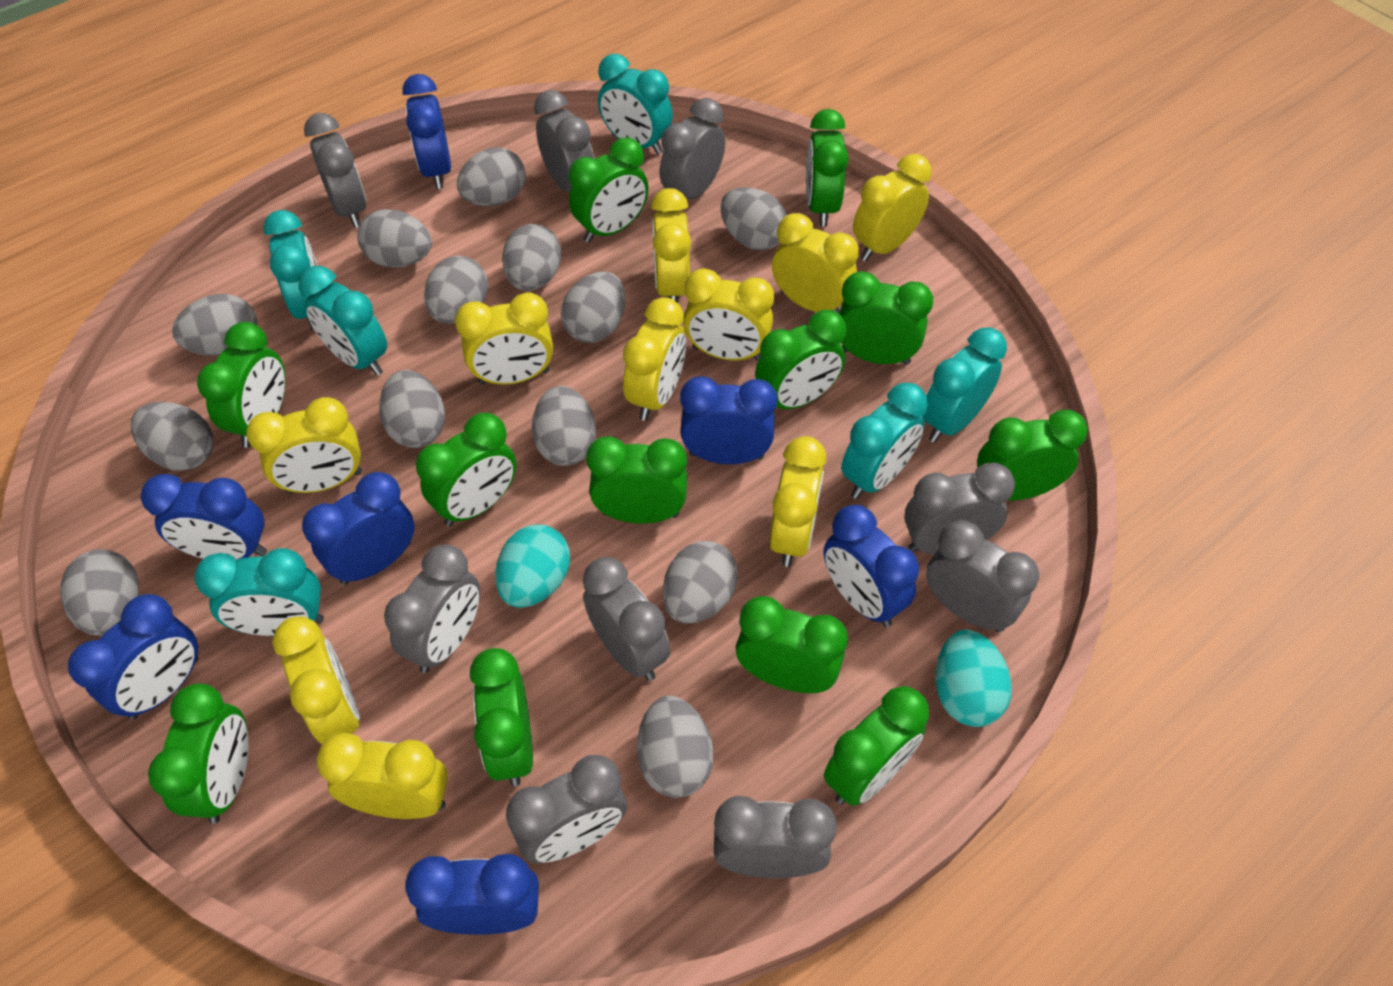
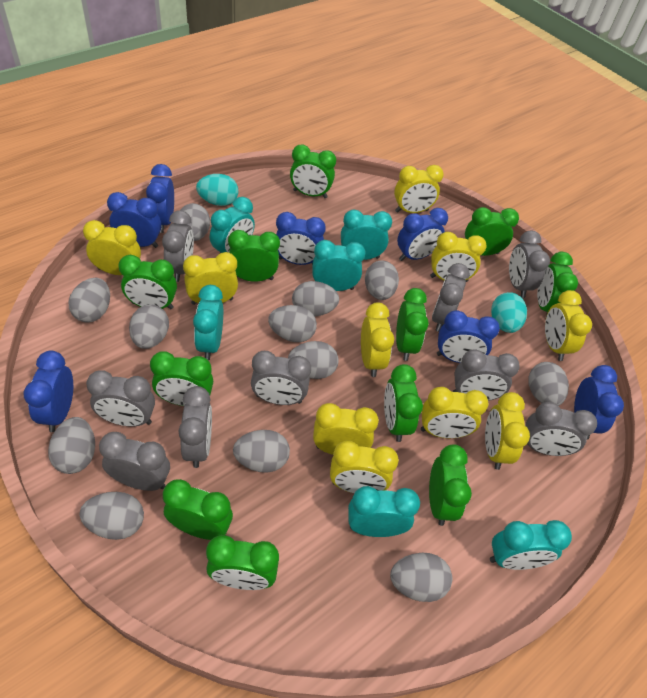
green clock: [148,684,249,824] [197,322,285,447] [416,413,516,526] [470,648,533,786] [569,137,648,243] [586,436,687,524] [736,596,848,693] [755,310,846,409] [806,109,849,226] [824,686,929,806] [839,271,933,365] [977,410,1088,500] = 12 -> [118,255,177,309] [150,351,213,406] [163,479,233,540] [206,535,279,590] [228,230,280,282] [290,144,336,198] [384,364,423,442] [396,288,429,361] [429,444,472,526] [465,207,519,256] [537,252,578,316] = 11
grey egg: [60,549,139,635] [131,402,214,471] [172,294,258,356] [357,209,432,268] [379,370,445,448] [424,255,488,323] [457,147,526,206] [502,224,561,291] [532,386,596,466] [561,272,626,343] [637,696,714,798] [663,541,738,624] [720,187,787,250] = 13 -> [48,417,95,474] [69,278,110,323] [80,492,144,540] [129,304,169,349] [181,203,210,241] [233,430,290,473] [268,305,317,342] [288,341,339,379] [292,281,339,316] [365,261,399,300] [390,553,452,602] [528,362,569,406] = 12

